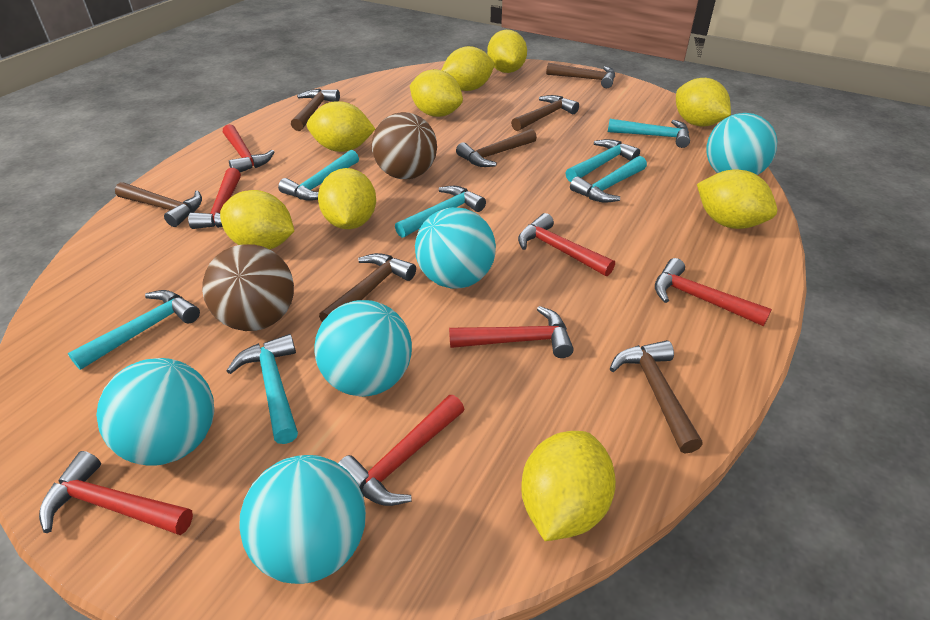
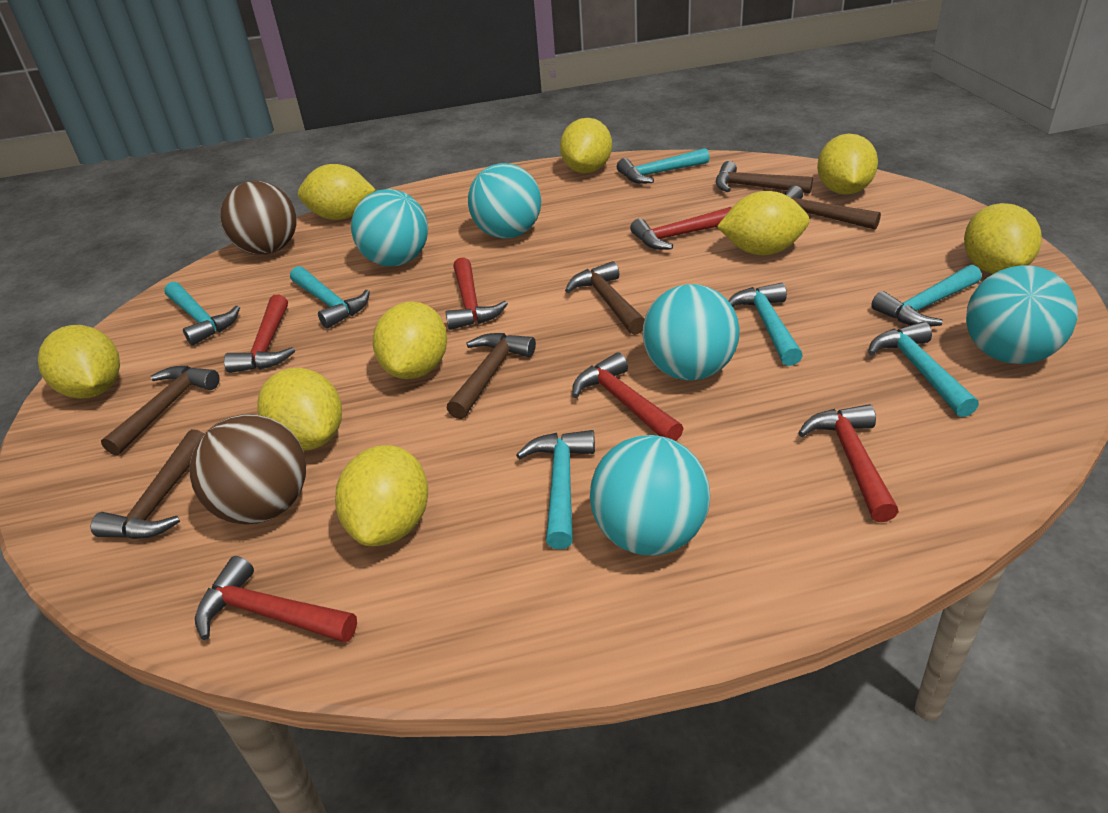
brown hammer: [115,182,202,227] [291,89,340,131] [319,253,416,322] [456,129,537,167] [511,95,579,131] [546,63,615,88] [610,340,703,454] = 7 -> [91,429,204,539] [101,366,219,456] [446,333,536,419] [565,261,645,335] [716,161,813,194] [785,186,881,230] = 6
red hammer: [39,451,193,535] [188,168,241,229] [223,124,275,172] [338,395,464,506] [449,306,574,358] [518,213,615,276] [655,258,772,326] = 7 -> [195,556,357,643] [224,294,295,373] [445,257,508,330] [572,352,684,441] [630,207,732,250] [798,404,899,522] = 6

